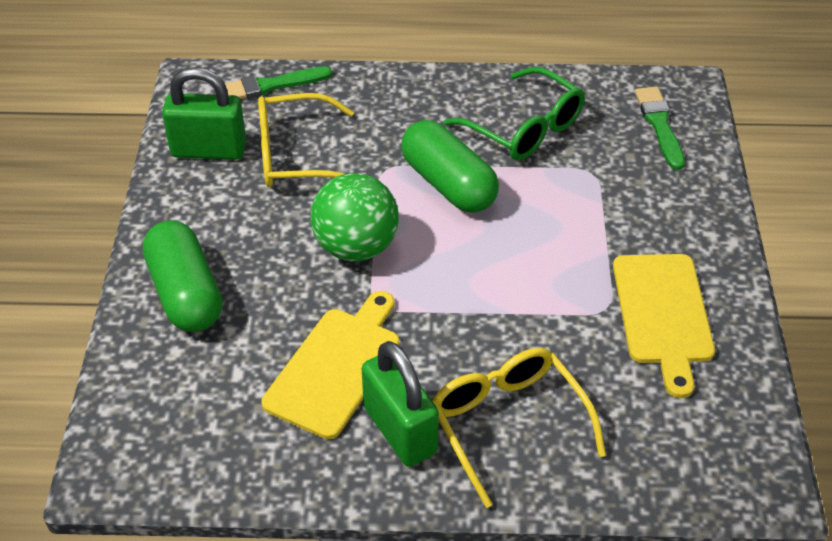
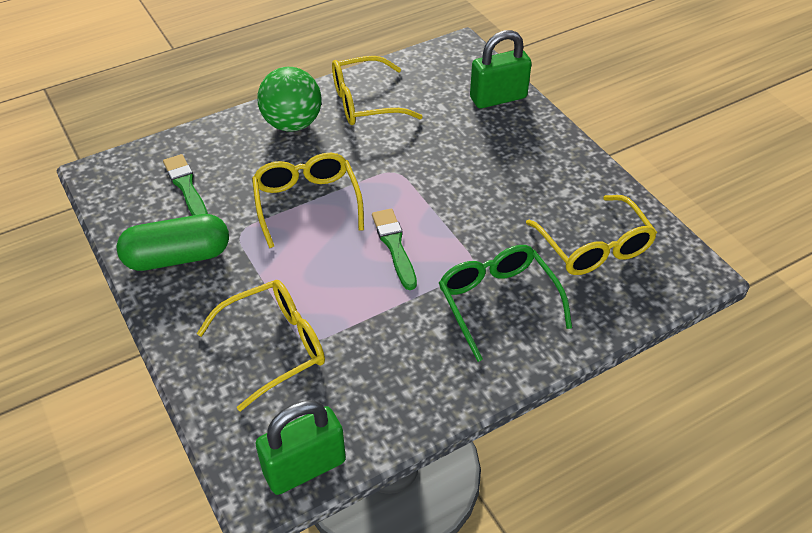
green capsule: [143,220,222,332] [401,120,499,213] = 2 -> [117,214,229,271] = 1
yellow cutting board: [261,291,399,439] [613,254,715,398] = 2 -> none = 0
yellow glasses: [258,93,354,187] [433,348,606,508] = 2 -> [197,280,325,411] [252,153,364,248] [332,56,423,125] [526,195,657,275] = 4

